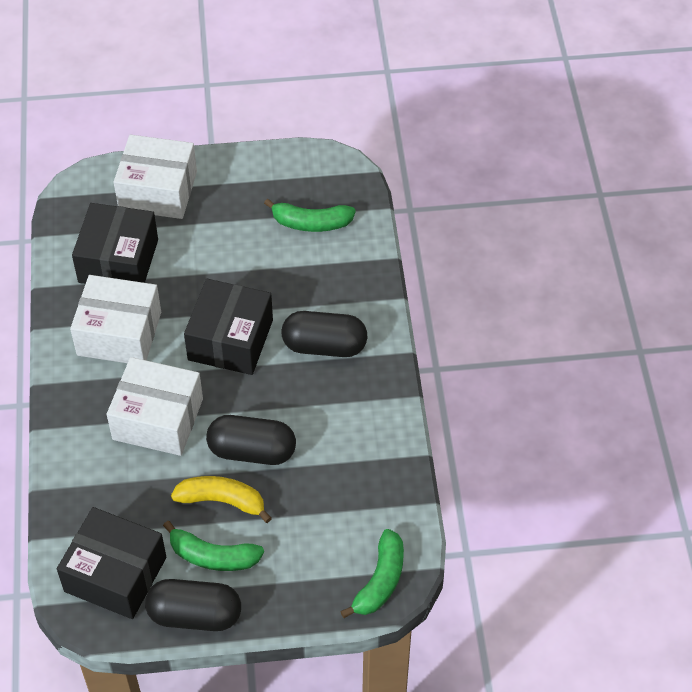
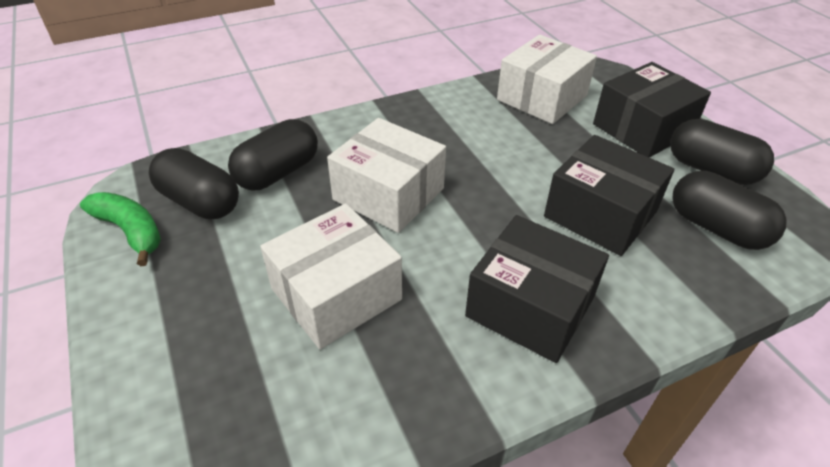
black capsule: [145,579,241,631] [206,415,296,465] [281,311,367,357] = 3 -> [149,148,239,219] [228,119,318,190] [670,119,774,185] [672,171,787,250] = 4
green banana: [163,521,264,571] [264,199,356,232] [340,529,404,618] = 3 -> [80,192,161,266] = 1
yellow banana: [171,476,272,523] = 1 -> none = 0

